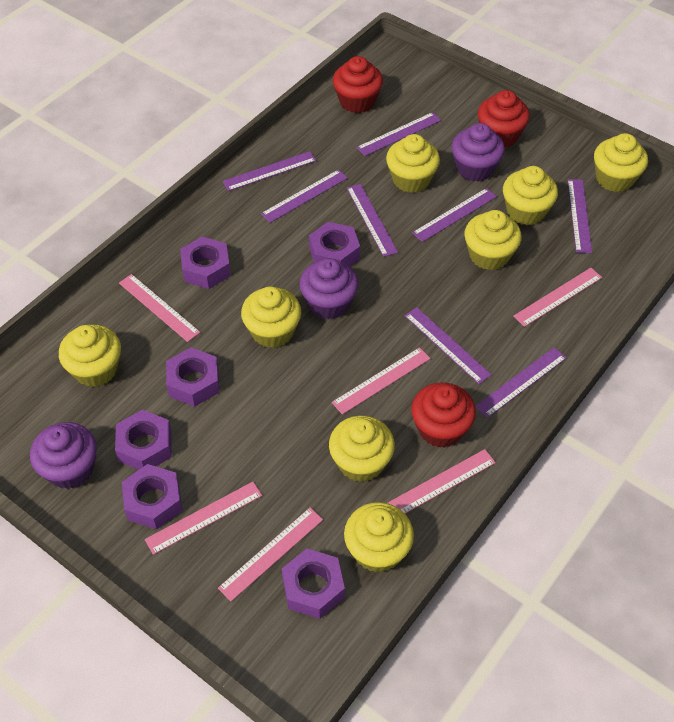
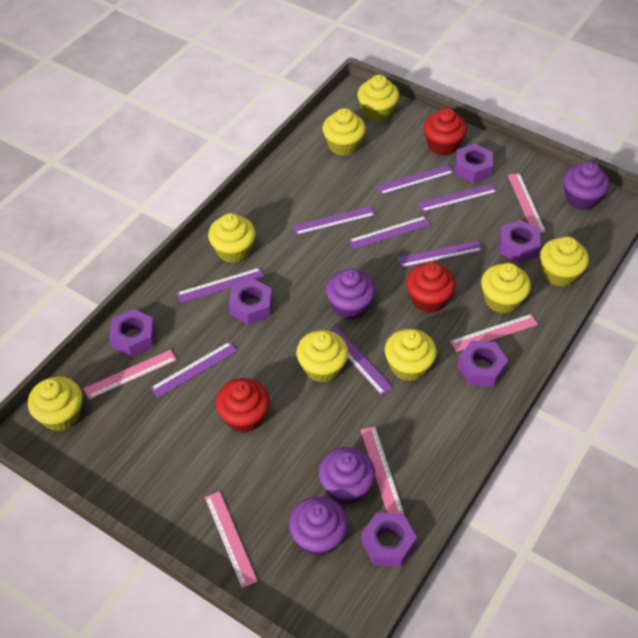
pink ruler: [119,274,200,342] [145,482,262,555] [218,508,323,601] [332,347,431,414] [388,449,496,513] [513,268,602,327] = 6 -> [83,350,177,400] [205,491,258,588] [360,426,404,514] [450,314,538,352] [508,173,546,233] = 5
purple cupcake: [30,422,97,489] [299,258,358,319] [451,123,505,182] = 3 -> [289,496,348,556] [319,447,375,505] [326,269,375,320] [564,161,610,210] = 4

